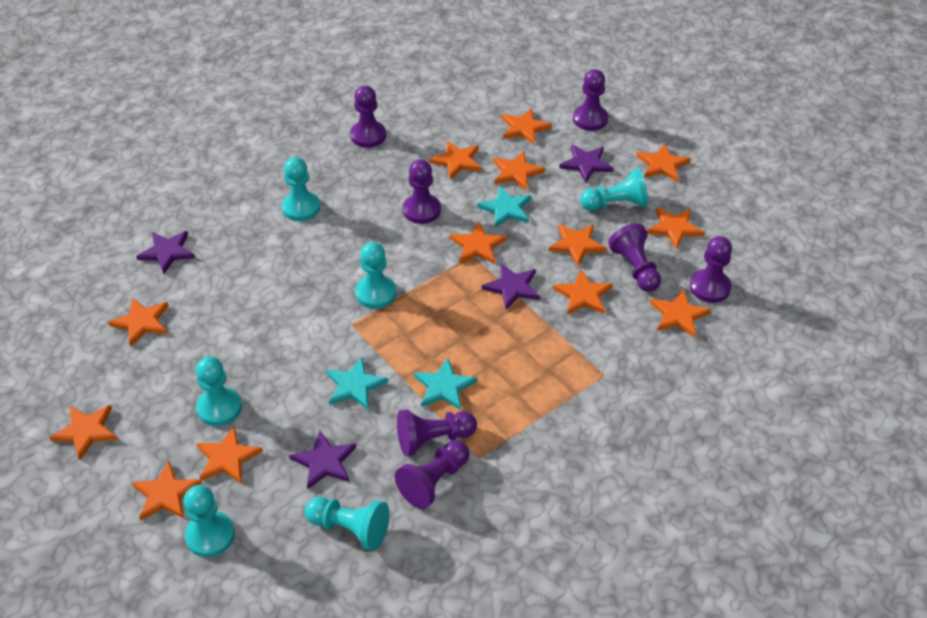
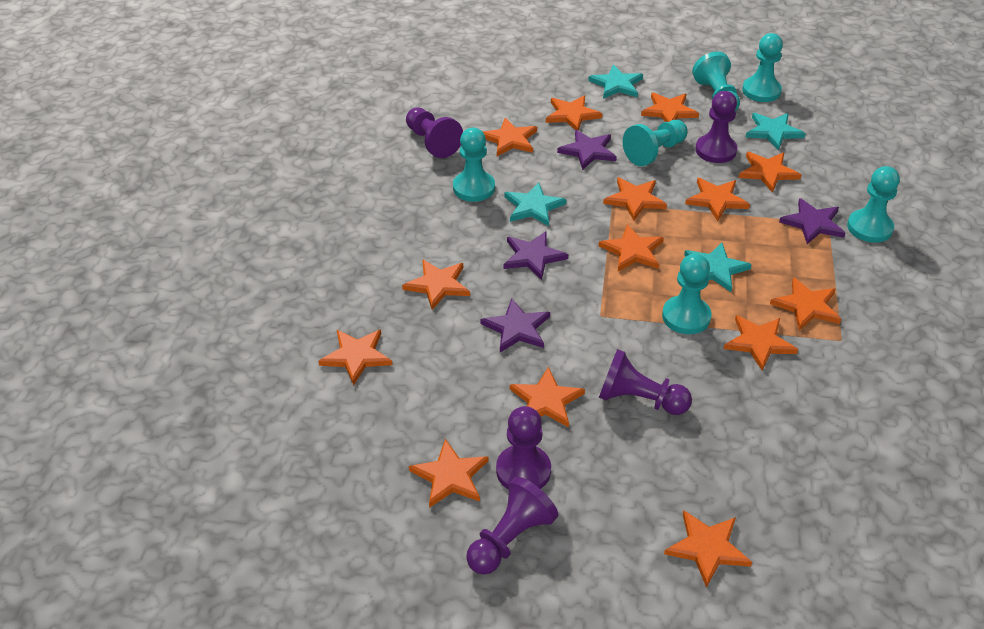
orange star: [49,405,118,460] [108,298,169,347] [132,461,202,521] [196,427,263,484] [429,141,481,180] [450,222,507,264] [493,151,545,191] [502,108,552,145] [548,224,607,266] [553,270,612,315] [636,143,690,182] [647,207,705,250] [650,289,711,338] = 13 -> [318,329,392,386] [402,259,470,310] [409,439,488,508] [483,118,537,156] [510,367,585,427] [546,95,602,131] [599,224,664,271] [603,177,667,221] [641,92,699,122] [664,511,752,588] [685,178,750,221] [724,315,798,370] [739,152,801,193] [770,277,841,330] = 14
purple pawn: [350,86,386,148] [395,440,469,509] [397,409,477,456] [403,159,441,224] [573,69,608,131] [608,224,661,292] [690,236,732,303] = 7 -> [406,107,463,158] [466,477,558,575] [496,406,551,489] [599,349,692,415] [695,91,738,163] = 5
turquoise star: [326,357,388,410] [414,358,477,410] [477,187,531,228] = 3 -> [504,182,567,226] [588,64,643,99] [684,243,752,292] [746,113,806,150] = 4

